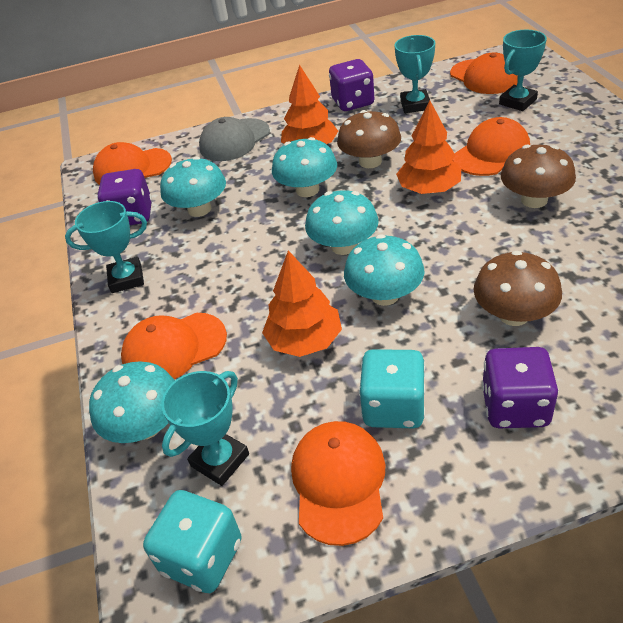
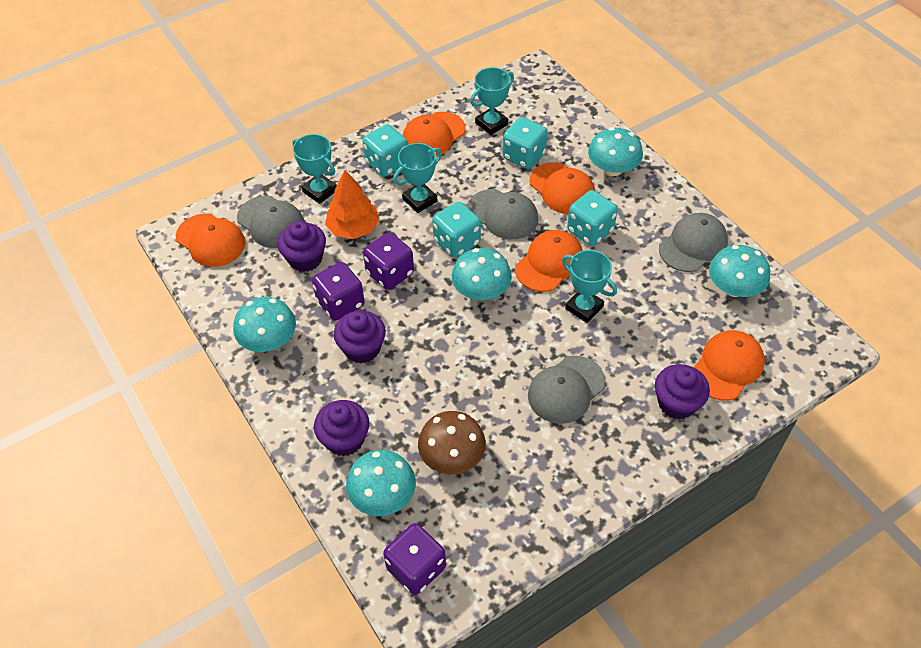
brown mushroom: [337,110,401,168] [474,251,562,326] [501,145,576,208] = 3 -> [418,411,486,474] = 1
grey cap: [199,117,270,161] = 1 -> [237,196,305,248] [467,189,538,240] [528,356,606,424] [659,213,728,272] = 4
orange tree: [262,250,342,357] [281,65,338,144] [396,100,461,194] = 3 -> [325,170,380,239] = 1
purple cupcake: none = 0 -> [277,221,326,272] [314,400,369,456] [334,311,386,364] [655,364,710,420] = 4
turquoise dice: [143,490,242,593] [359,349,426,428] = 2 -> [362,124,408,177] [432,202,481,258] [502,117,548,169] [567,190,618,246] = 4

